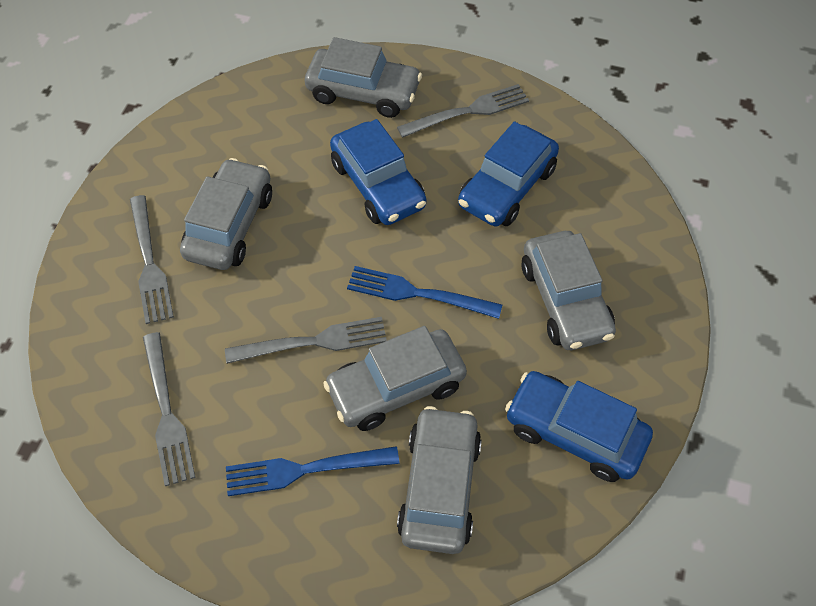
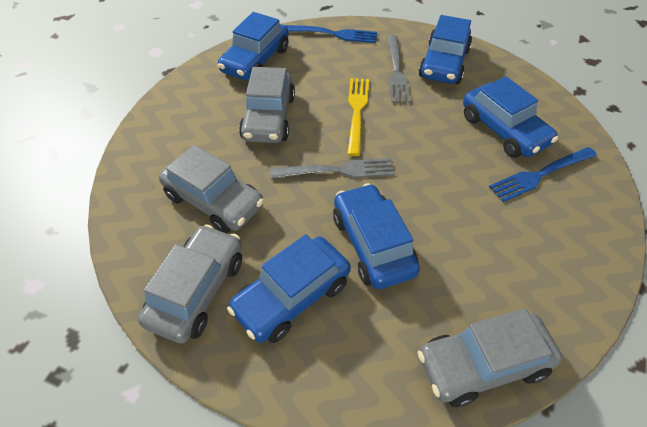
blue car: [330,119,426,225] [458,121,559,226] [505,371,653,482] = 3 -> [218,12,289,80] [227,234,351,343] [333,183,420,289] [419,15,472,84] [463,77,558,158] = 5
grey car: [180,158,272,270] [305,37,422,118] [323,326,467,431] [397,406,482,554] [522,231,616,350] = 5 -> [138,224,242,343] [159,145,264,233] [239,67,295,143] [418,308,562,407] = 4
grey fork: [130,195,174,324] [143,332,195,486] [225,317,387,364] [397,84,529,138] = 4 -> [270,158,395,179] [387,35,411,103] = 2
yellow fork: none = 0 -> [347,78,369,156] = 1

